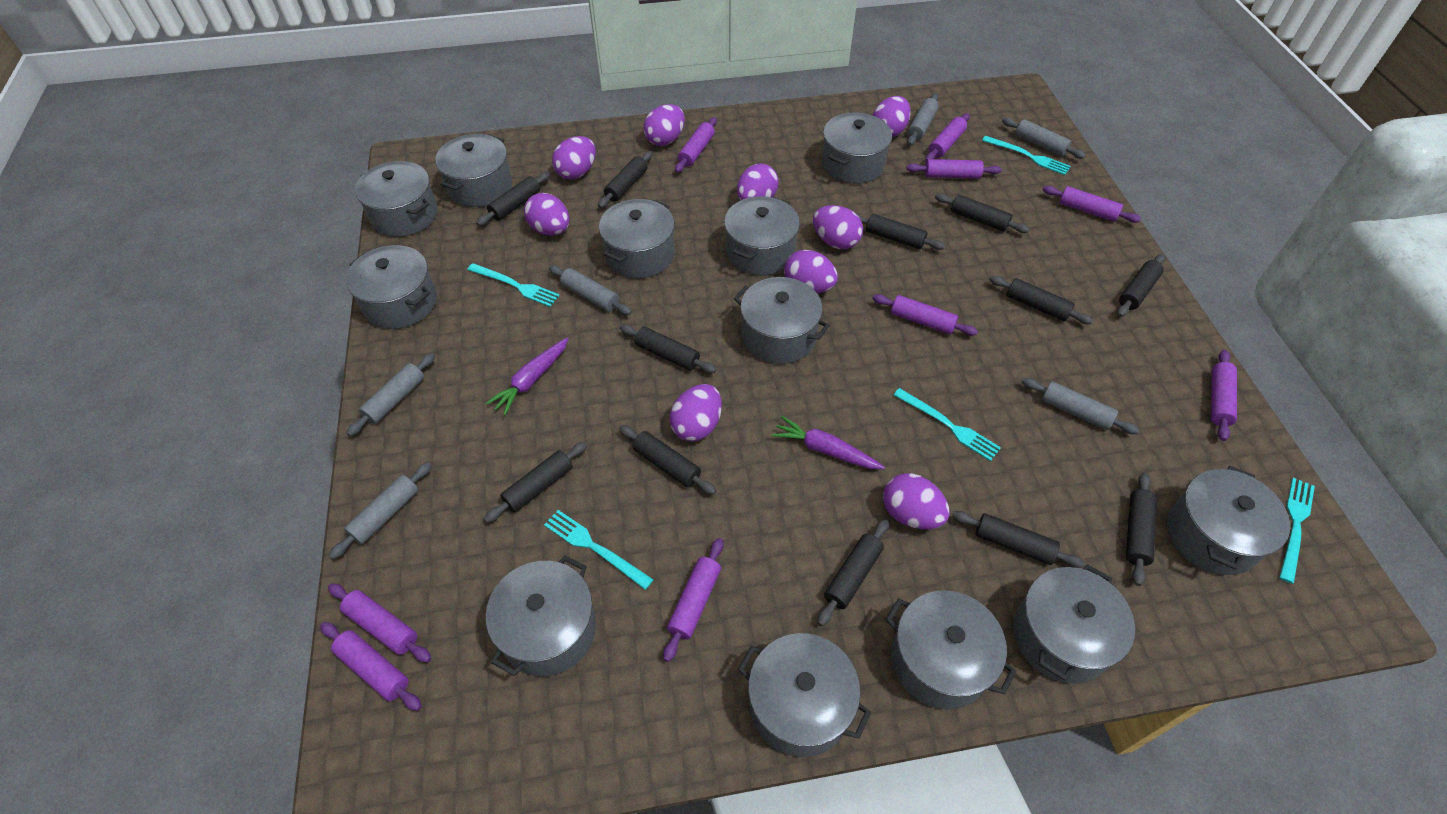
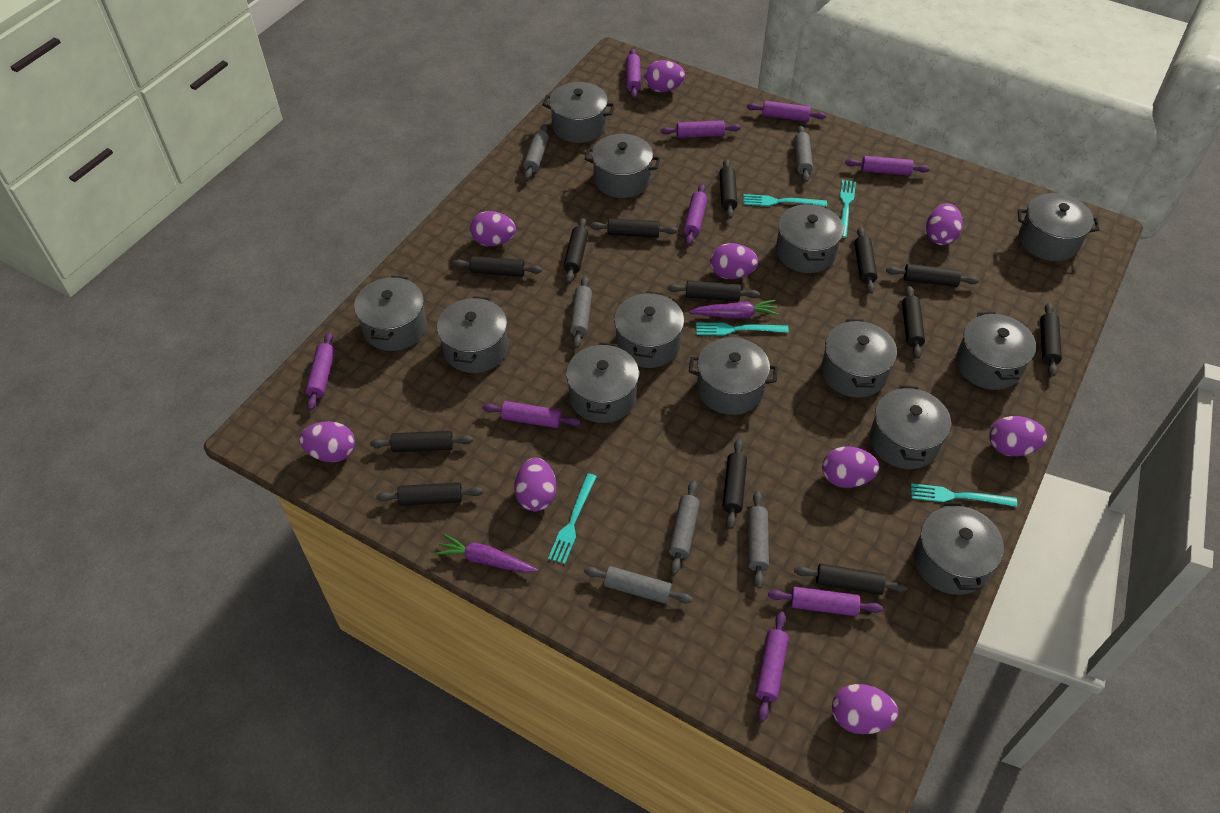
black rolling pin: [476,172,550,226] [484,442,587,523] [598,151,653,208] [619,425,716,495] [620,324,716,373] [817,519,889,626] [857,214,945,250] [935,194,1029,233] [952,511,1085,568] [989,276,1093,324] [1117,254,1165,317] [1126,473,1157,586] = 12 -> [370,431,473,452] [376,482,483,506] [453,256,542,277] [563,218,588,283] [590,218,677,238] [667,280,759,301] [719,159,737,219] [722,439,747,529] [794,564,908,595] [854,227,877,294] [886,264,979,287] [902,286,925,359] [1040,303,1062,377] = 13
grey pot: [346,245,437,329] [355,161,438,237] [436,134,512,207] [486,555,596,676] [599,199,675,278] [724,196,800,275] [734,277,830,364] [738,633,871,757] [822,112,892,184] [885,590,1016,710] [1013,564,1135,684] [1167,466,1290,575] = 12 -> [354,276,427,351] [437,296,508,373] [543,82,615,143] [566,342,639,423] [584,134,660,198] [614,291,684,368] [689,337,778,415] [776,204,844,273] [821,319,897,398] [870,385,951,469] [914,502,1004,595] [956,312,1036,390] [1018,193,1099,261] = 13

